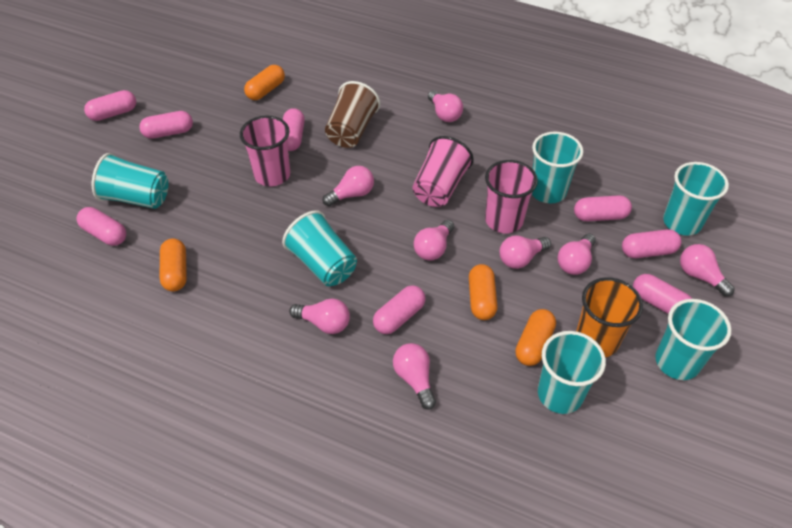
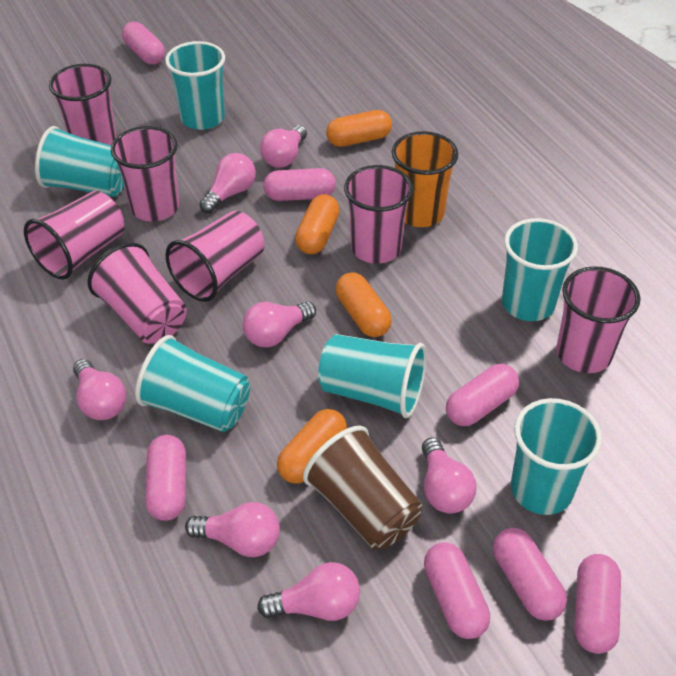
pink capsule: [76,207,126,246] [84,90,136,121] [139,111,193,139] [283,108,305,151] [373,285,426,334] [574,195,632,221] [622,229,681,258] [633,274,692,314] = 8 -> [122,22,165,65] [145,435,186,521] [263,168,336,201] [424,542,490,639] [446,364,519,426] [493,528,567,621] [574,554,621,654] = 7
pink cup: [240,116,290,186] [413,136,474,207] [485,160,538,233] = 3 -> [24,191,125,280] [49,64,117,145] [87,243,187,344] [111,126,179,221] [165,211,264,302] [344,165,413,264] [556,267,640,373] = 7
pink light bulb: [289,298,350,334] [322,166,374,206] [393,343,436,409] [414,220,454,261] [428,90,463,122] [500,236,551,269] [558,234,596,275] [680,244,735,296] = 8 -> [73,359,126,420] [185,502,280,557] [199,153,256,213] [243,301,316,347] [257,562,360,621] [260,125,307,168] [422,438,476,514] = 7

